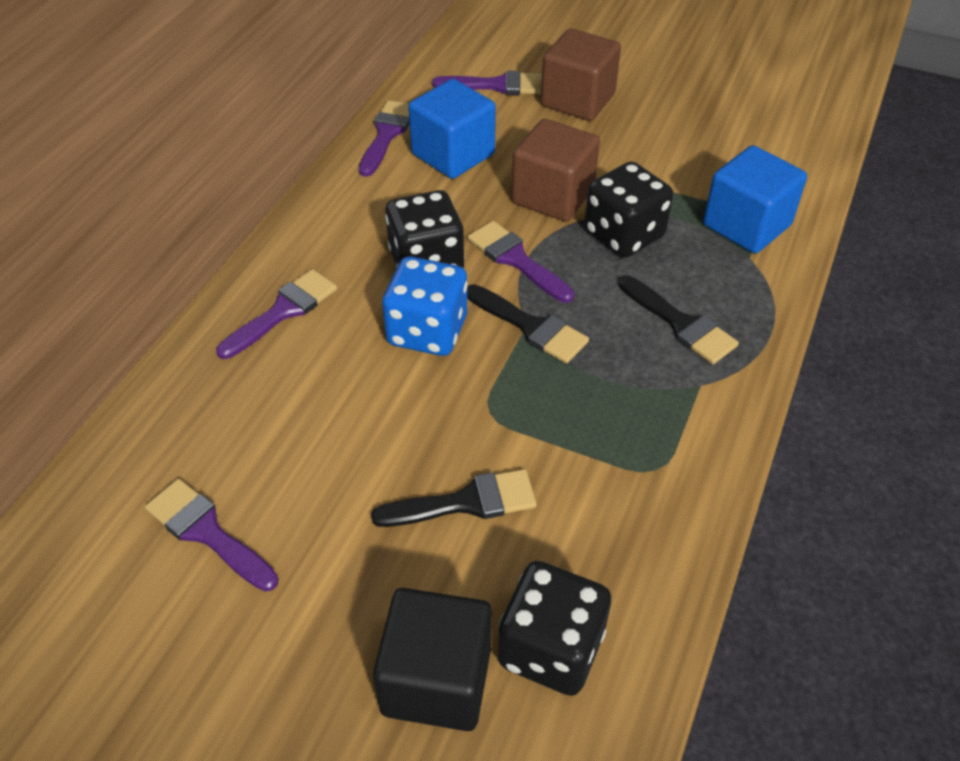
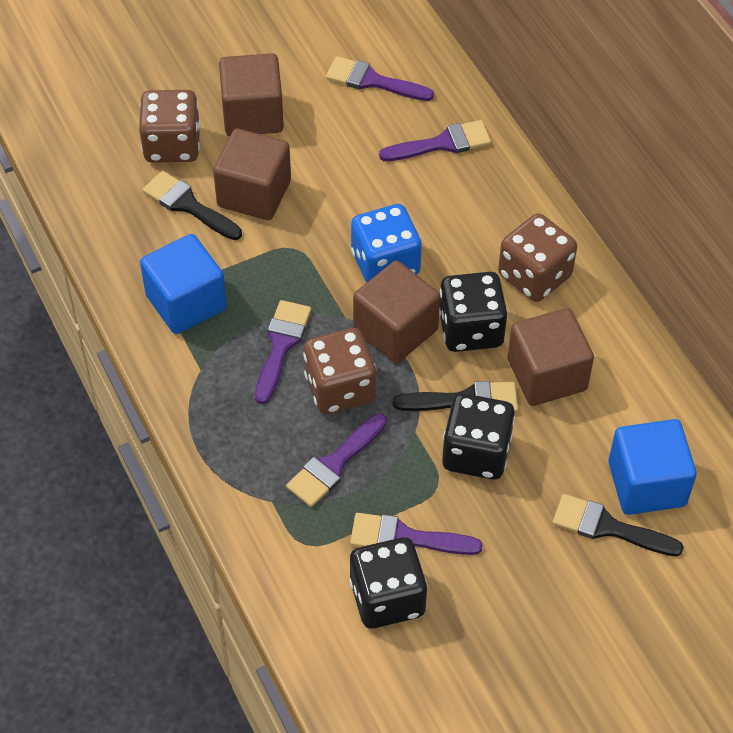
black cube: [373,588,492,731] = 1 -> none = 0
brown cube: [511,119,600,221] [541,29,621,121] = 2 -> [213,128,291,220] [219,53,284,136] [353,260,440,363] [508,308,594,406] = 4
brown dice: none = 0 -> [139,90,200,163] [303,328,376,414] [498,213,577,302] = 3

